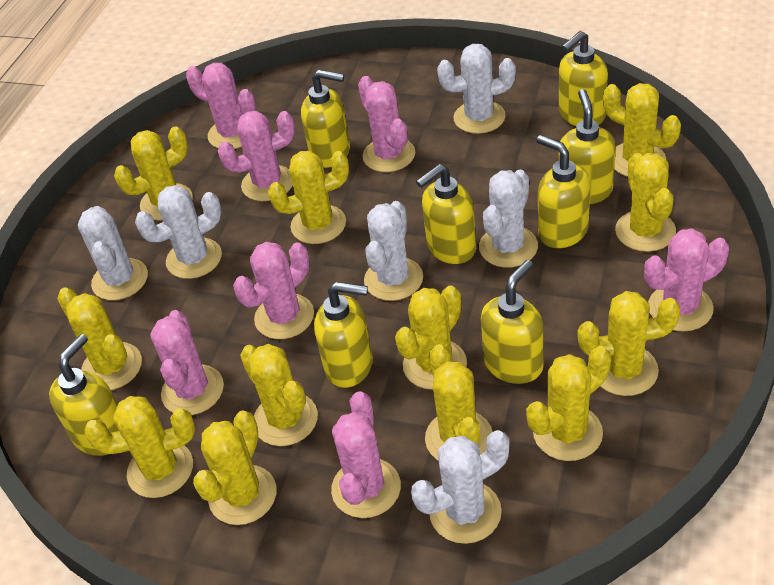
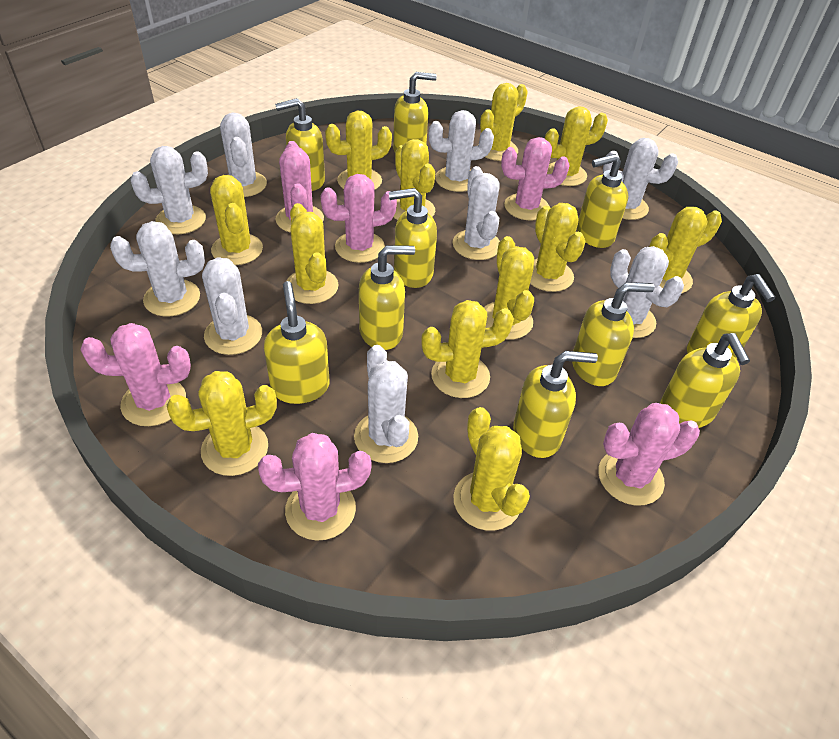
pink cactus: [150,310,224,415] [186,63,256,149] [218,111,295,201] [233,242,314,339] [331,391,401,518] [358,76,415,172] [644,229,729,332] = 7 -> [81,323,191,426] [258,433,371,541] [275,141,324,233] [320,174,397,263] [501,137,570,221] [598,403,700,506] = 6
white cactus: [78,206,148,300] [135,185,222,279] [364,201,423,301] [411,430,510,544] [437,44,516,134] [479,170,538,268] = 6 -> [110,221,205,317] [130,146,208,234] [202,257,262,355] [220,112,267,197] [354,345,418,463] [429,110,494,192] [453,166,500,260] [603,138,678,220] [610,246,684,338] = 9
yellow soap dispenser: [49,334,119,456] [301,70,350,168] [314,282,373,388] [416,164,476,264] [481,260,544,384] [537,135,590,248] [558,89,616,204] [559,31,608,126] = 8 -> [264,281,330,404] [275,98,325,191] [359,245,415,350] [388,188,437,288] [393,72,437,152] [513,351,598,458] [572,282,655,386] [577,154,628,248] [660,333,750,428] [687,274,775,359] = 10

